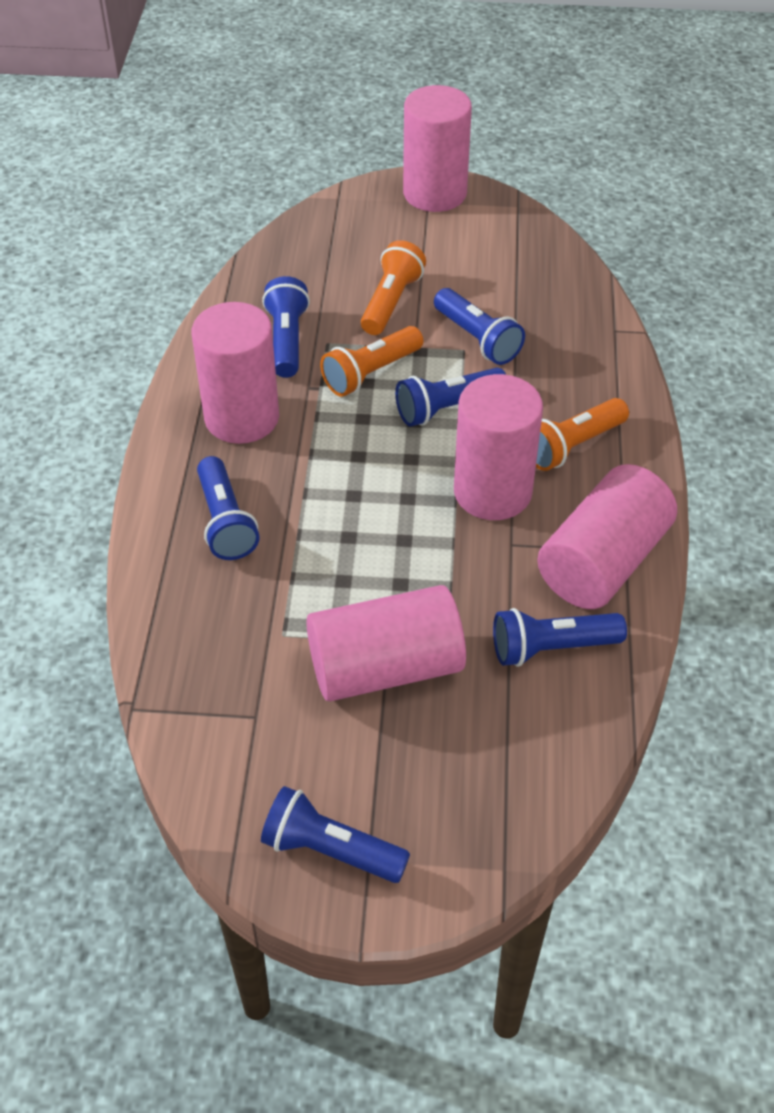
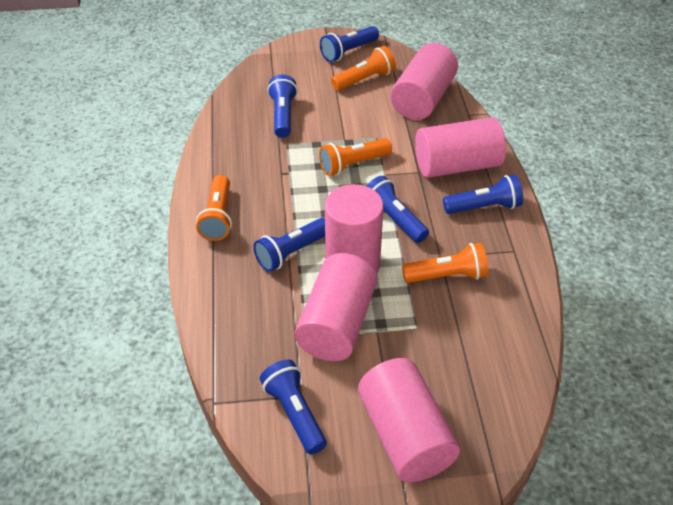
orange flashlight: [320,326,423,397] [361,240,426,335] [536,398,629,471] = 3 -> [196,175,232,241] [319,138,392,176] [331,46,396,91] [402,243,488,283] = 4

